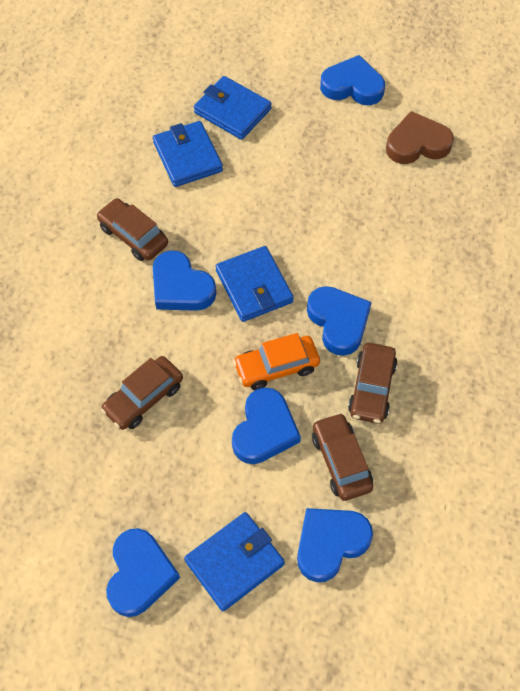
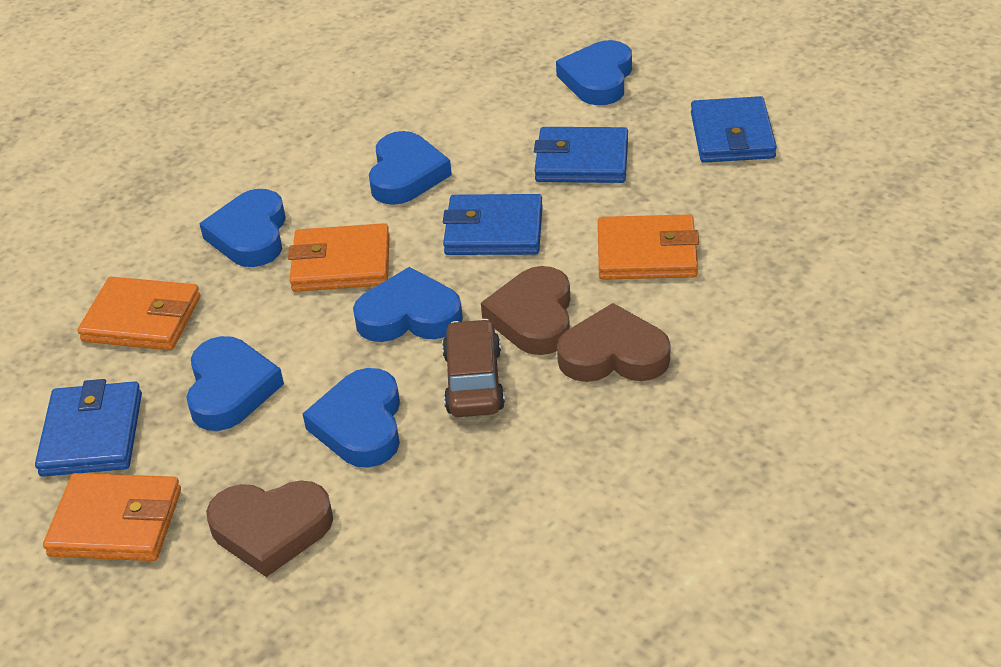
brown car: [96,198,168,261] [101,356,183,430] [312,412,373,501] [348,343,397,424] = 4 -> [442,319,505,417] = 1
brown heart: [386,111,454,164] = 1 -> [206,480,333,577] [481,266,570,355] [557,303,671,382] = 3
orange car: [233,333,320,390] = 1 -> none = 0
orange wallet: none = 0 -> [43,473,181,561] [78,277,200,350] [288,223,390,292] [598,214,699,280] = 4

